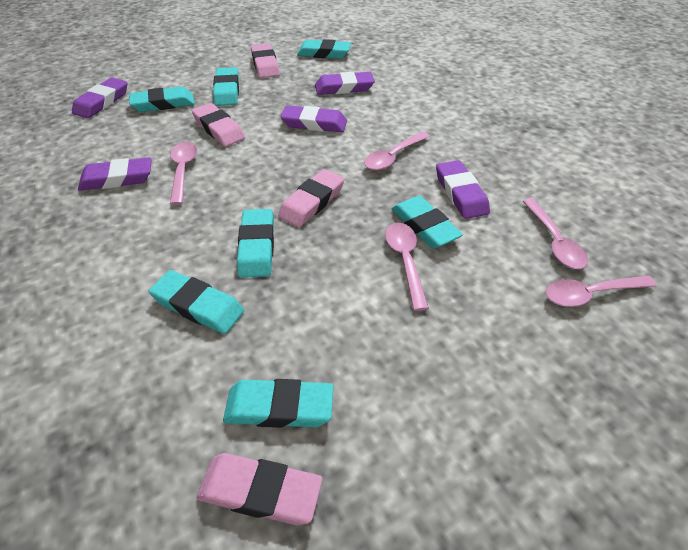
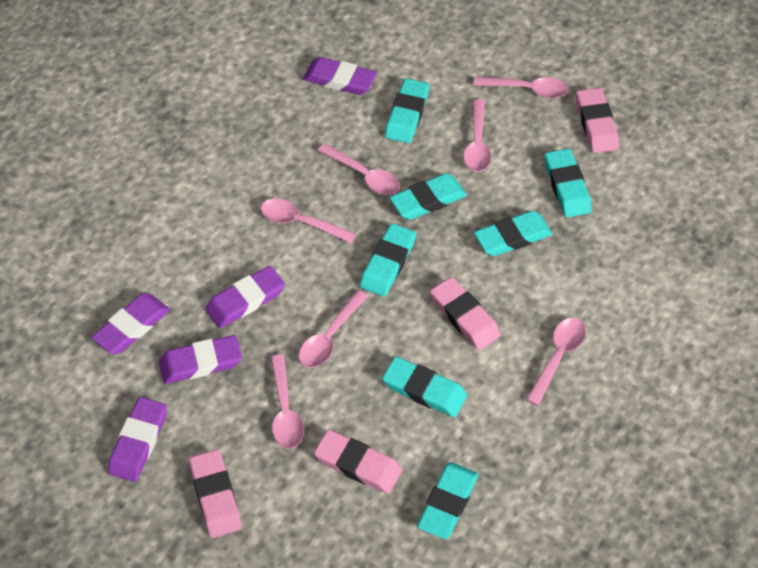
pink spoon: [170,142,197,205] [364,132,430,170] [385,223,429,311] [523,199,588,269] [546,276,657,307] = 5 -> [261,198,356,243] [271,355,304,449] [299,290,368,368] [318,143,400,195] [463,99,491,172] [473,77,568,98] [526,318,586,406] = 7

